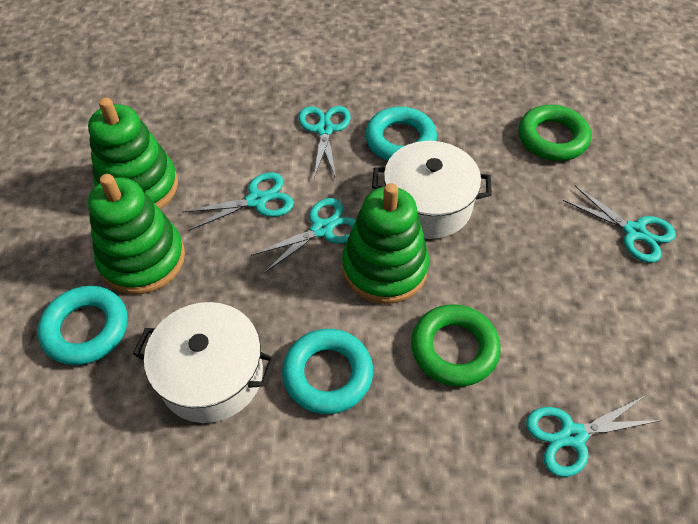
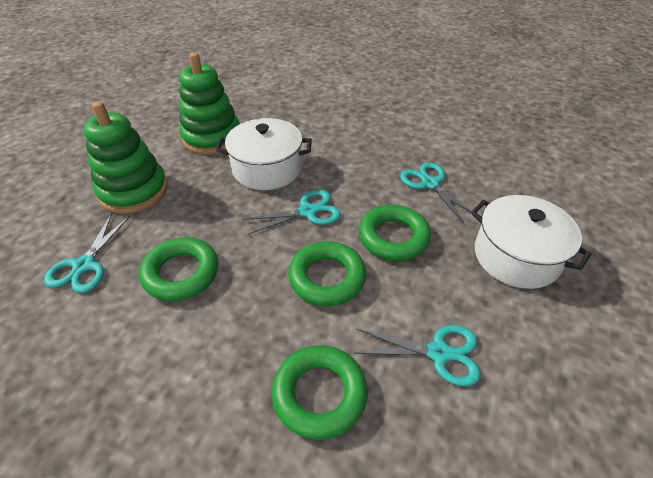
green ring: [411,304,501,387] [518,105,591,161] = 2 -> [139,237,219,301] [272,345,368,440] [288,241,366,306] [359,205,431,261] = 4
green stacking toy: [88,98,178,209] [88,174,185,294] [342,183,429,304] = 3 -> [84,101,168,214] [179,52,240,154] = 2
turquoise ring: [38,286,128,365] [282,329,373,414] [365,107,437,161] = 3 -> none = 0
turquoise scissors: [182,172,294,230] [251,198,356,273] [298,106,351,178] [526,396,662,477] [563,186,676,263] = 5 -> [44,213,130,293] [243,190,341,235] [354,325,481,387] [400,162,471,223] = 4

